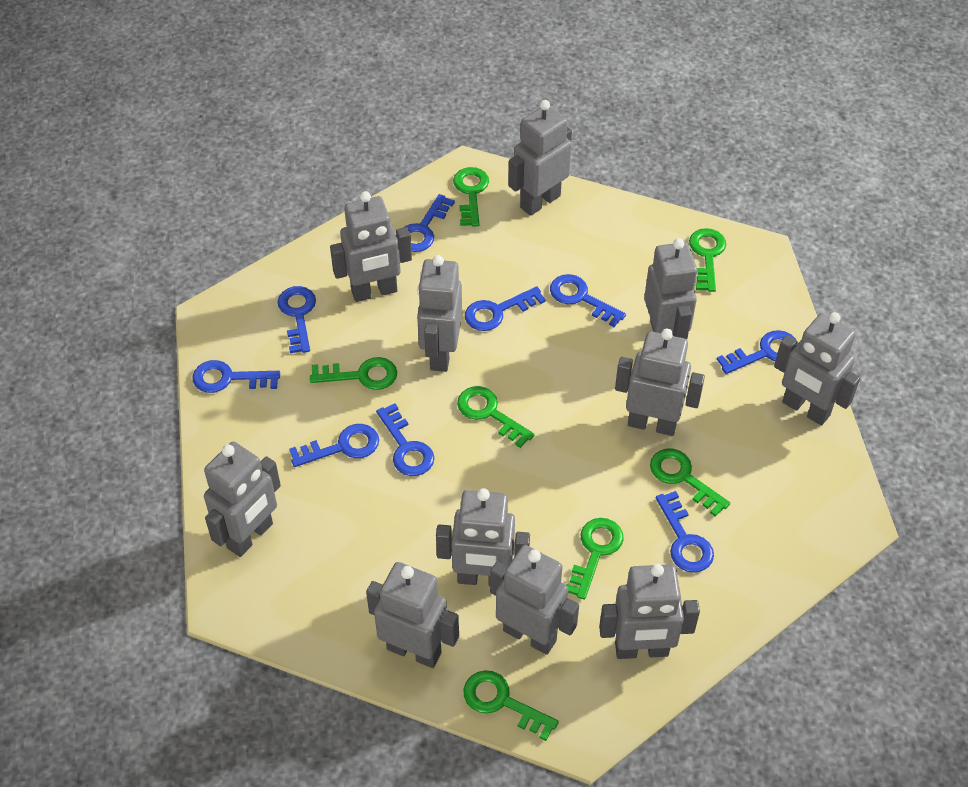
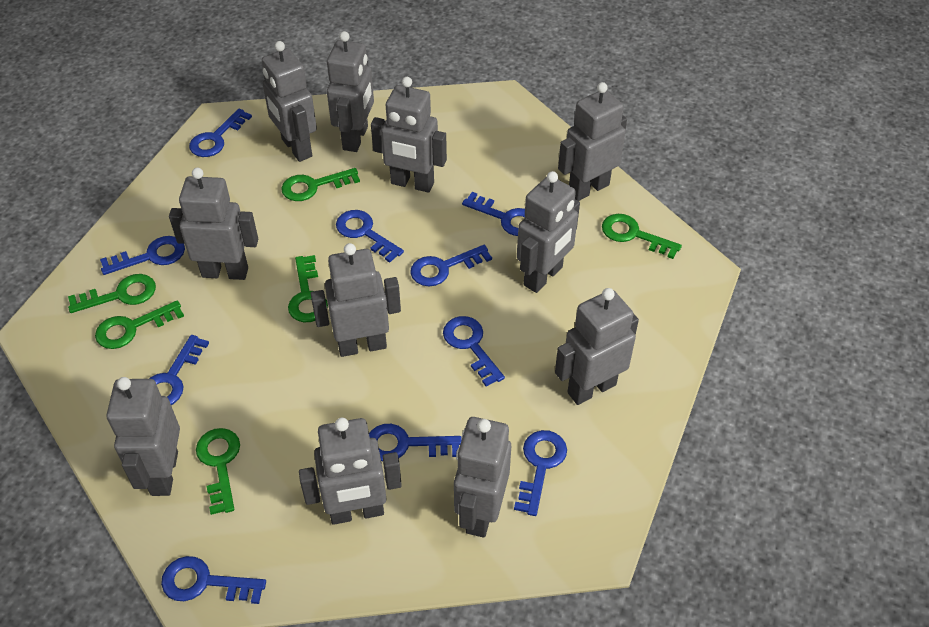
blue key: [192,360,280,393] [278,286,316,353] [289,424,379,467] [376,403,434,476] [403,194,455,252] [465,286,546,331] [550,274,626,327] [656,491,714,573] [717,330,798,374] = 9 -> [100,236,185,275] [149,335,209,405] [161,556,266,604] [189,109,252,157] [336,210,404,263] [369,424,462,461] [410,245,492,286] [443,316,505,387] [462,192,526,236] [514,430,567,516] = 10
green key: [310,357,397,390] [453,167,489,227] [457,386,535,448] [463,670,559,741] [566,518,624,600] [650,448,730,517] [689,228,726,292] = 7 -> [68,274,156,313] [95,300,184,349] [196,428,240,515] [281,168,360,201] [288,255,328,322] [602,214,682,259] = 6

